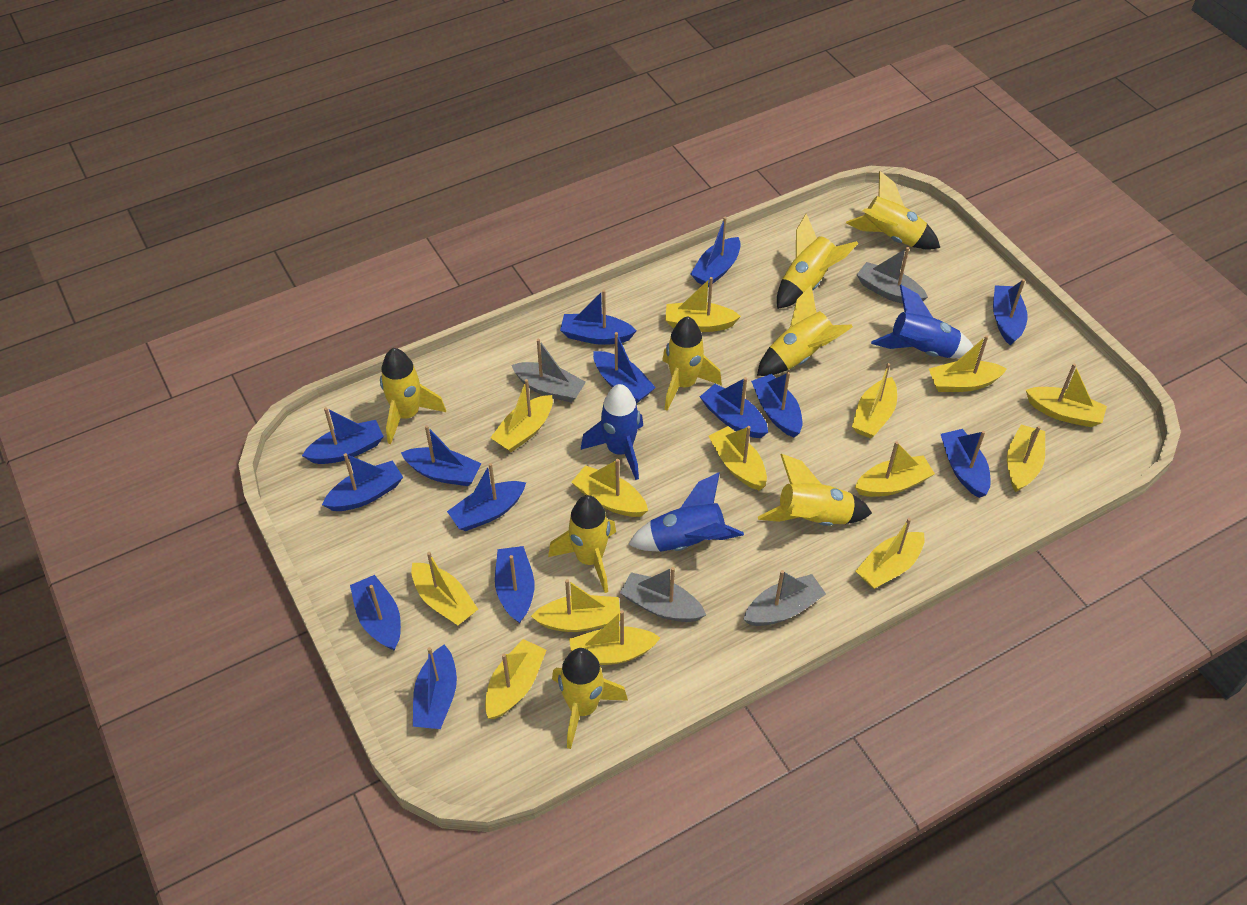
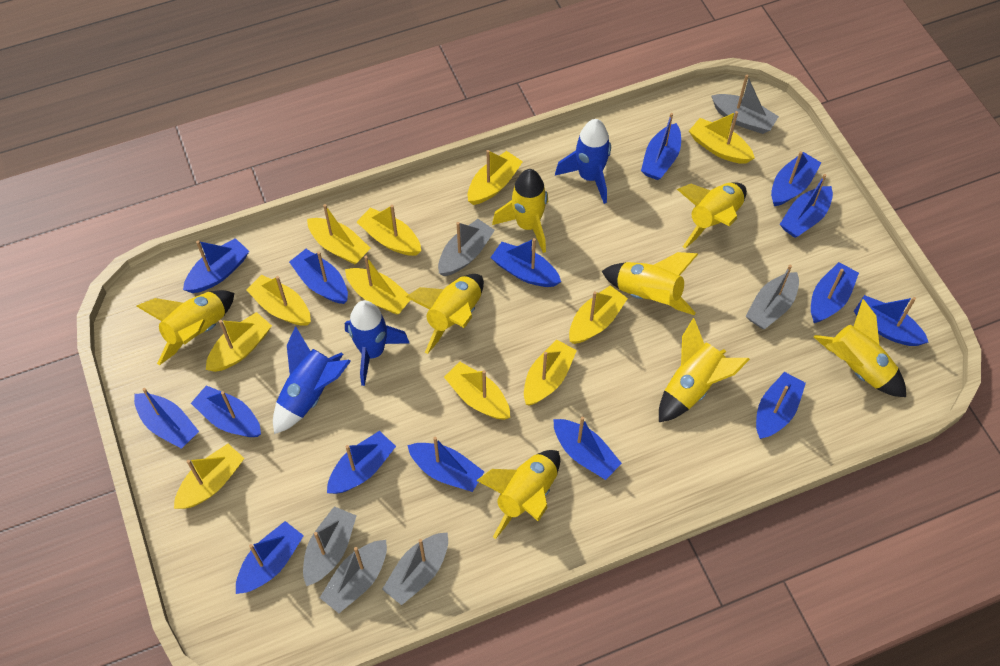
blue boat: [302,407,384,464] [322,453,403,511] [350,575,401,650] [401,425,481,486] [413,644,457,729] [447,463,526,531] [495,546,534,624] [560,290,636,345] [593,332,656,403] [691,217,741,287] [700,377,768,438] [751,372,802,437] [941,429,991,498] [993,279,1027,345] = 14 -> [134,388,199,449] [183,238,249,293] [191,385,261,437] [236,521,304,594] [289,249,348,304] [327,431,396,494] [407,437,484,492] [490,238,561,287] [553,417,622,480] [641,113,681,180] [756,372,806,439] [771,151,821,206] [780,174,833,238] [811,262,859,323] [854,295,929,346] = 15
grey boat: [511,339,586,402] [620,567,706,622] [743,570,826,626] [857,247,928,304] = 4 -> [303,506,356,586] [320,540,387,613] [382,532,448,605] [438,219,495,276] [711,75,779,134] [746,265,799,329] = 6
yellow boat: [411,552,478,625] [485,639,546,719] [490,379,553,452] [531,579,620,632] [569,610,661,665] [572,459,648,517] [665,277,741,332] [708,426,767,490] [852,363,897,438] [855,441,935,497] [856,518,924,589] [929,335,1007,392] [1007,425,1045,492] [1026,364,1107,427] = 14 -> [174,444,244,509] [206,312,272,372] [246,275,311,326] [307,204,371,265] [345,256,410,315] [357,205,421,256] [444,362,510,420] [468,150,523,205] [524,340,577,406] [569,285,628,344] [689,111,755,164] = 11

